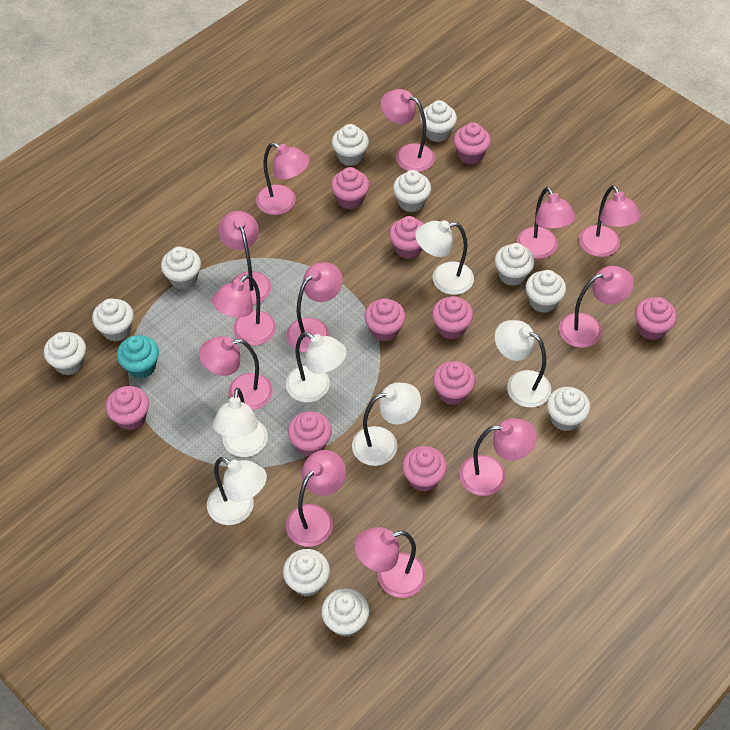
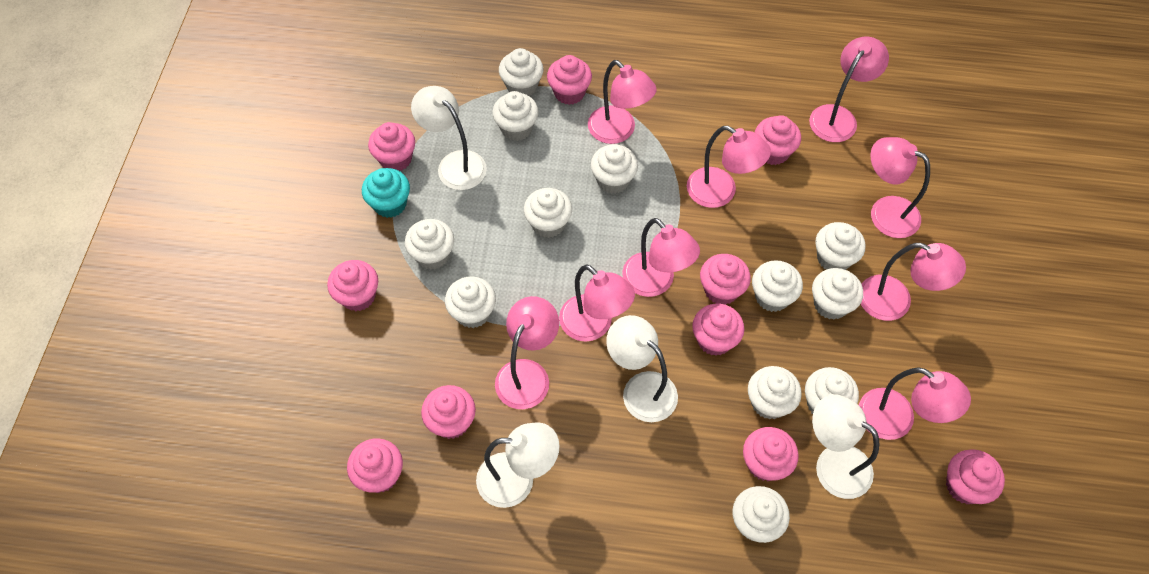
pink lamp: [199,336,273,410] [212,275,276,346] [218,211,271,304] [256,143,310,215] [286,262,343,353] [286,450,346,547] [354,527,426,598] [381,89,435,172] [459,418,537,496] [517,187,576,259] [559,266,634,348] [579,185,641,257] = 12 -> [495,296,559,409] [559,264,635,342] [588,60,657,144] [622,218,700,297] [687,126,771,208] [809,36,889,142] [859,367,971,440] [861,243,966,321] [871,137,930,238] = 9
white cupcake: [44,332,86,375] [92,298,134,342] [161,247,201,289] [283,549,330,597] [321,588,369,637] [332,124,369,166] [393,170,431,212] [420,100,457,142] [495,243,535,286] [526,270,566,313] [547,387,590,431] = 11 -> [405,219,454,270] [445,276,496,328] [492,91,539,141] [499,48,543,96] [524,188,572,238] [591,144,638,194] [732,486,790,543] [748,366,802,420] [752,260,803,312] [805,367,859,414] [812,268,863,320] [815,222,866,270] = 12
white lamp: [207,457,267,525] [213,388,268,457] [286,332,347,403] [352,383,421,466] [415,220,474,295] [495,320,551,408] = 6 -> [411,86,487,190] [476,422,560,508] [606,315,678,422] [812,394,879,499] = 4

